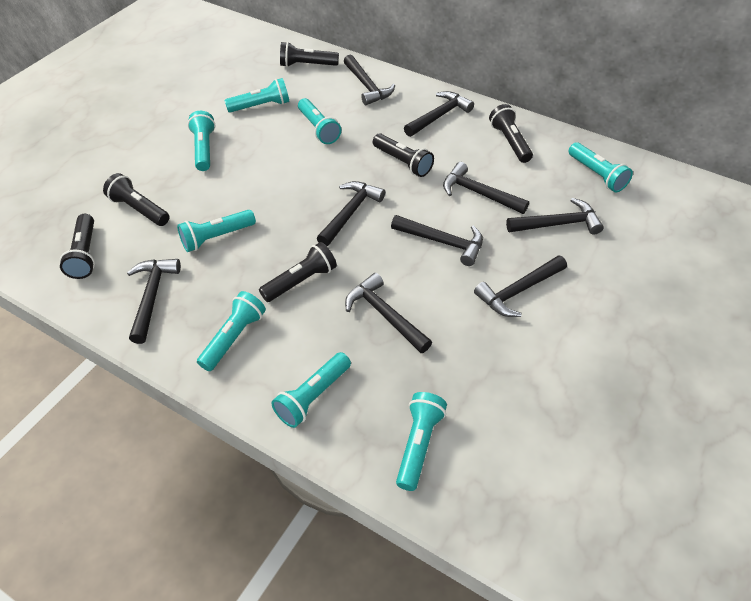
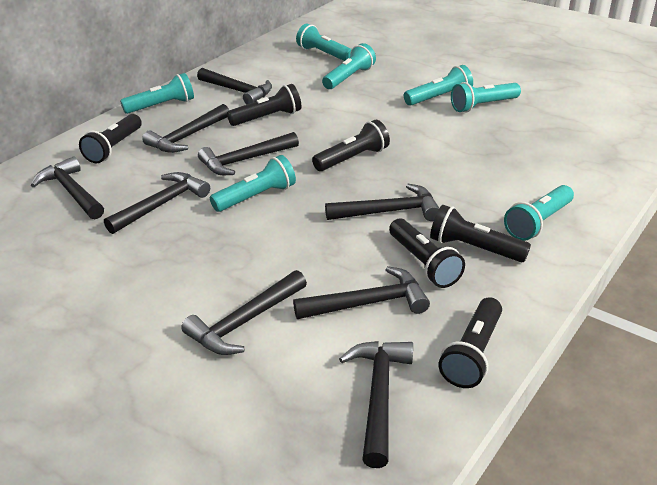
turquoise flashlight: [177,210,256,252] [188,111,215,171] [197,291,266,371] [225,78,289,112] [272,352,351,428] [298,98,341,144] [396,392,447,491] [568,142,633,192] = 8 -> [120,73,194,114] [210,155,296,212] [296,24,352,61] [322,43,376,89] [404,65,473,106] [451,82,521,113] [504,185,574,241] = 7

